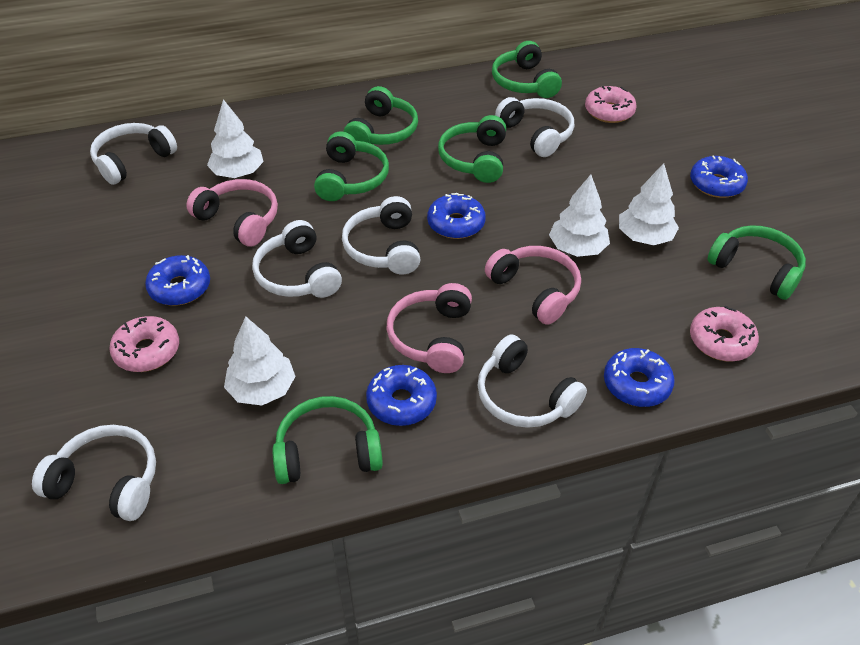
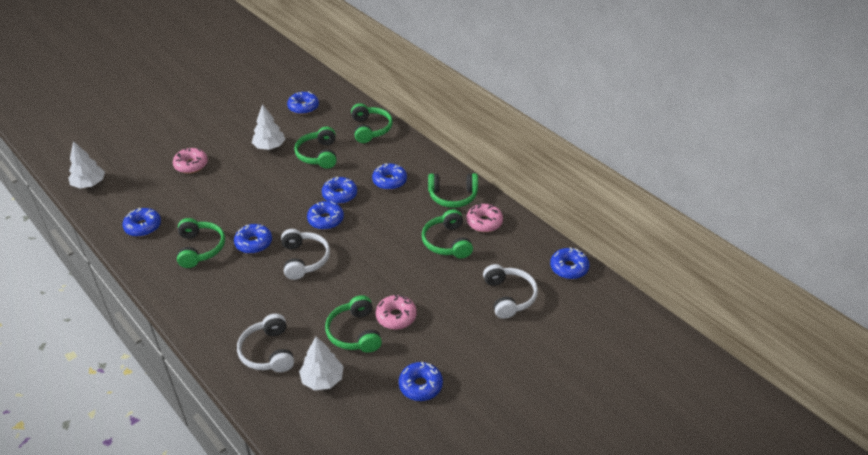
blue donut: [145,255,210,306] [366,365,437,426] [427,192,486,239] [604,348,675,407] [690,155,748,198] = 5 -> [123,208,161,237] [234,224,272,254] [287,91,319,115] [307,201,344,230] [322,177,357,204] [372,163,407,190] [399,362,443,401] [550,247,589,279] = 8
pink headphones: [186,179,278,247] [386,283,472,373] [485,246,581,325] = 3 -> none = 0
white headphones: [32,425,156,521] [90,123,177,185] [252,220,342,298] [342,196,420,274] [477,335,587,428] [495,97,574,157] = 6 -> [237,314,294,372] [281,229,330,280] [483,264,538,319] = 3
white tree: [207,99,264,178] [224,316,296,405] [549,174,610,257] [619,163,679,245] = 4 -> [69,141,105,188] [252,104,285,150] [299,337,344,390] = 3

